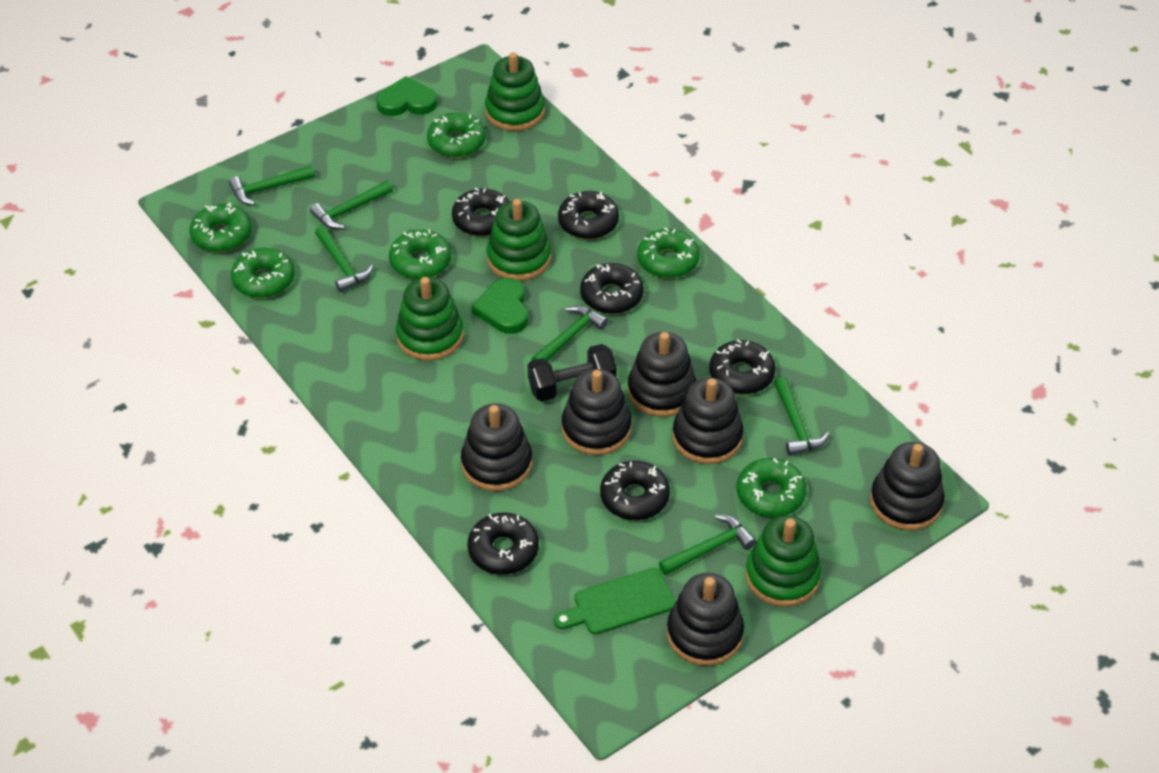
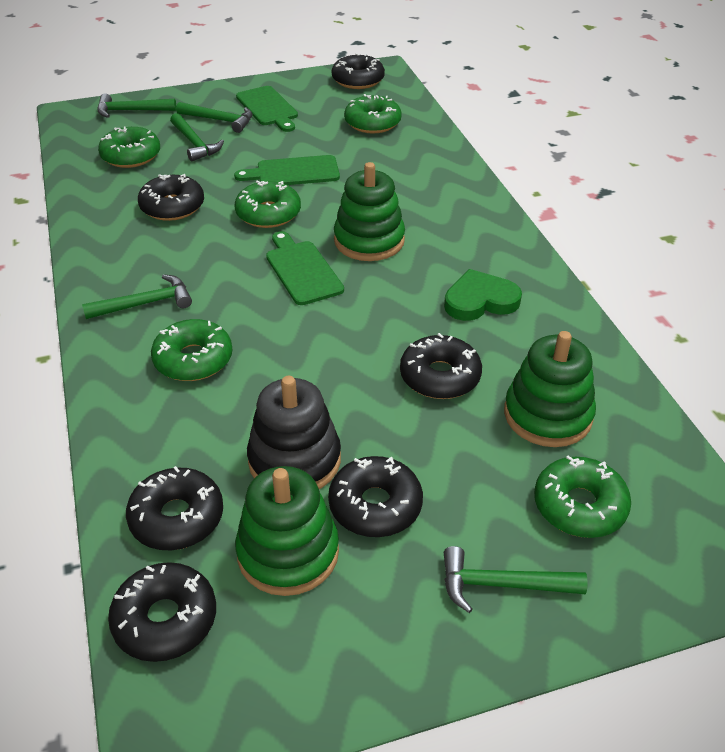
black dumbbell: [527,344,617,402] = 1 -> none = 0
black stacking toy: [461,404,532,491] [562,369,632,455] [628,332,697,417] [667,573,744,666] [672,378,743,464] [870,442,945,531] = 6 -> [247,376,341,489] = 1
green cutting board: [554,568,676,635] = 1 -> [234,155,340,185] [236,86,298,132] [266,231,344,305] = 3
green donut: [189,203,252,252] [231,248,295,298] [389,229,451,279] [427,112,486,158] [637,227,700,278] [737,458,807,518] = 6 -> [98,127,160,168] [151,319,233,381] [235,180,301,228] [344,94,402,134] [534,456,631,538] = 5
green hammer: [229,165,315,205] [310,180,393,229] [315,226,373,292] [532,305,608,361] [659,515,756,575] [774,377,829,456] = 6 -> [82,274,192,319] [98,93,176,118] [170,113,224,161] [176,102,252,133] [444,546,588,613] = 5
green heart: [376,76,437,116] [472,278,528,334] = 2 -> [444,269,522,321] = 1
green stacking toy: [396,277,464,361] [485,52,545,131] [487,199,551,281] [745,516,822,607] = 4 -> [235,466,339,596] [334,162,405,261] [504,331,596,447] = 3

